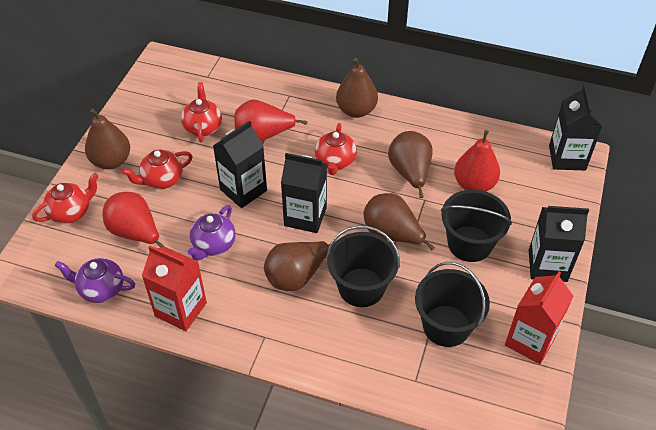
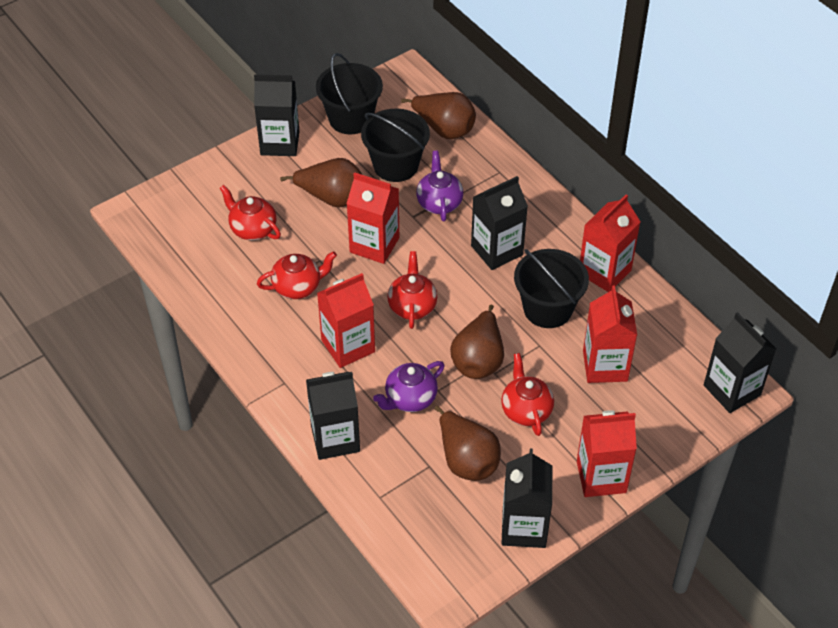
black carton: [213,121,267,208] [281,153,327,233] [529,206,589,282] [549,85,603,170] = 4 -> [254,74,300,156] [306,372,360,460] [471,176,528,270] [502,449,553,548] [704,312,776,413] = 5
brown pear: [85,109,130,169] [264,241,336,291] [336,58,378,118] [364,193,435,251] [388,131,433,198] = 5 -> [280,158,362,207] [401,92,476,139] [435,406,501,481] [450,305,504,379] = 4
red carton: [142,245,207,331] [505,271,573,364] = 2 -> [317,273,375,368] [347,172,399,264] [577,410,637,497] [580,194,641,292] [583,285,637,383] = 5
red pear: [102,192,165,248] [235,100,307,141] [454,130,500,192] = 3 -> none = 0

